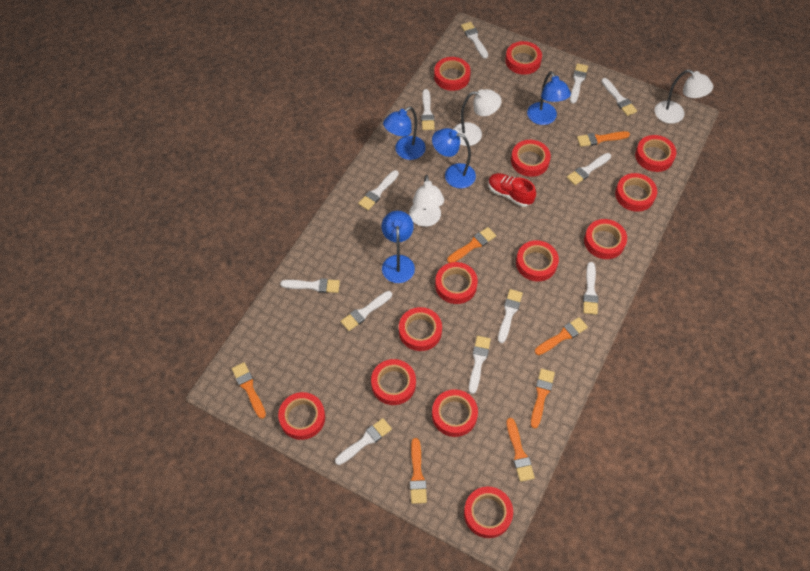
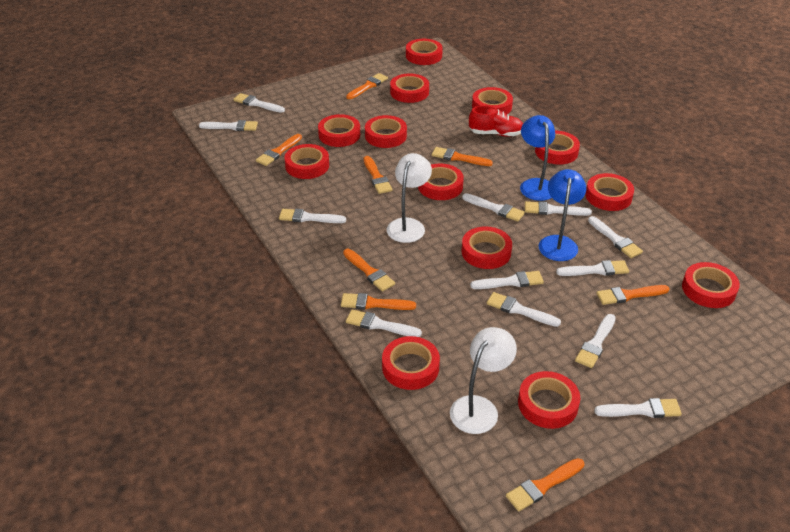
blue lamp: [381,211,415,283] [383,107,426,160] [432,128,476,188] [527,71,571,125] = 4 -> [520,115,555,201] [538,169,586,261] = 2
orange brush: [232,362,266,419] [410,438,427,504] [447,227,496,263] [506,418,535,482] [531,368,555,428] [535,317,588,355] [577,131,630,147] = 7 -> [256,134,302,166] [341,293,416,310] [343,249,395,291] [346,73,388,99] [364,156,393,194] [432,147,493,166] [506,458,584,511] [597,285,670,305] = 8
white lamp: [409,175,444,227] [453,89,502,146] [655,69,713,124] = 3 -> [387,153,432,243] [450,327,517,434] = 2

